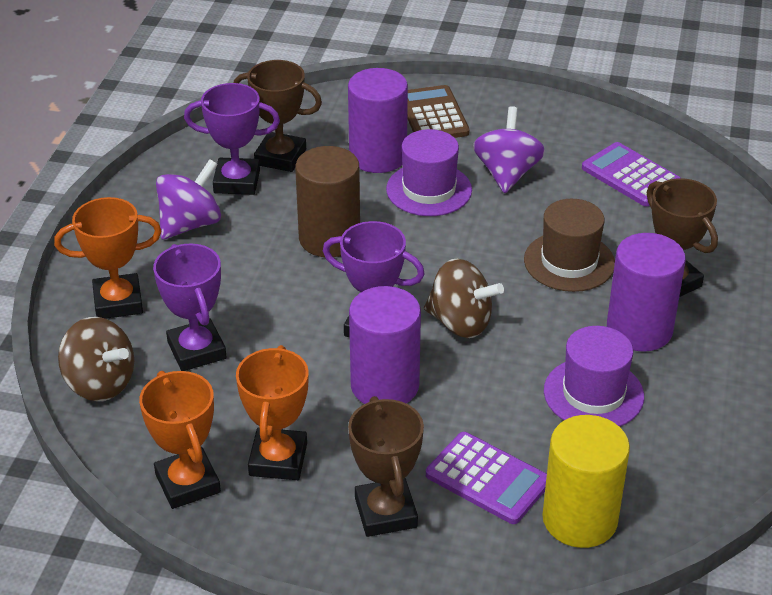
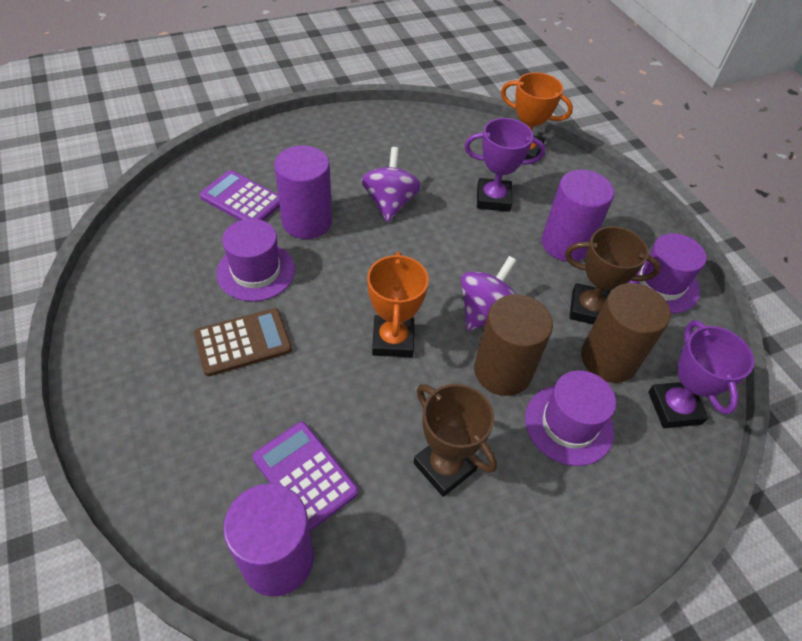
brown cylinder: [295,146,360,257] = 1 -> [474,294,553,396] [581,283,671,383] = 2
brown hat: [524,199,615,292] = 1 -> none = 0
brown spinning top: [58,317,134,401] [424,259,504,338] = 2 -> none = 0
brown trophy: [234,60,322,172] [348,396,424,537] [647,178,718,297] = 3 -> [413,384,497,497] [565,226,661,324] = 2
orange trophy: [54,197,162,319] [139,371,221,509] [236,345,309,480] = 3 -> [367,252,429,357] [501,72,573,164] = 2
purple hat: [386,129,472,216] [544,326,644,427] = 2 -> [216,219,295,302] [525,370,616,466] [628,233,707,313] = 3
purple trophy: [153,244,227,371] [184,83,280,195] [323,221,425,338] = 3 -> [464,118,545,212] [648,320,754,428] = 2
yellow cylinder: [542,415,630,548] = 1 -> none = 0

